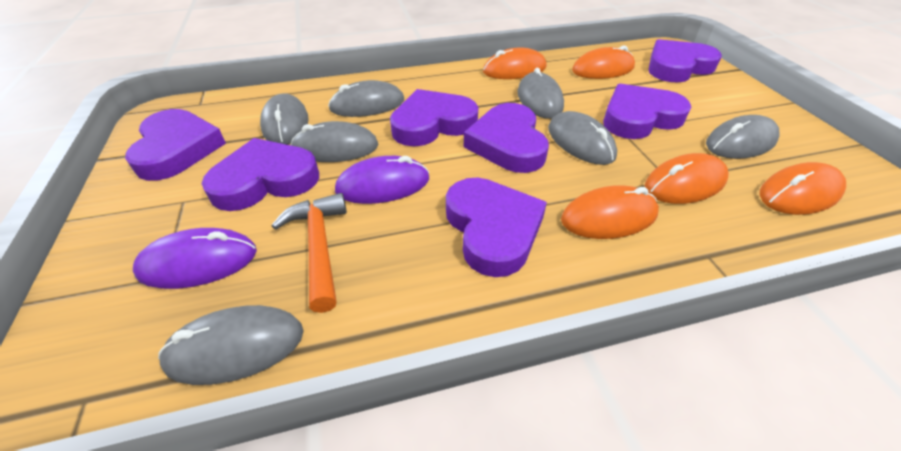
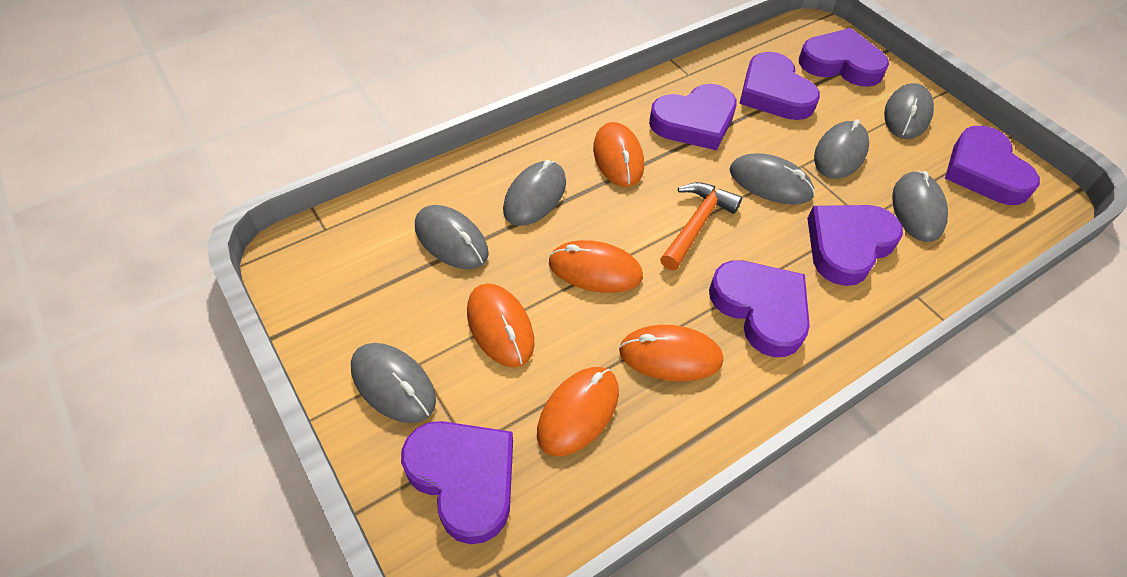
purple mouse: [133,228,257,289] [335,156,429,204] = 2 -> none = 0

